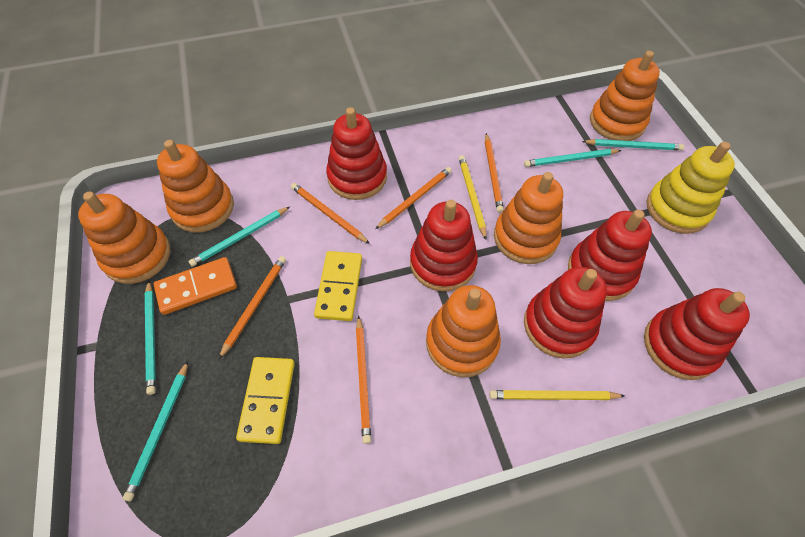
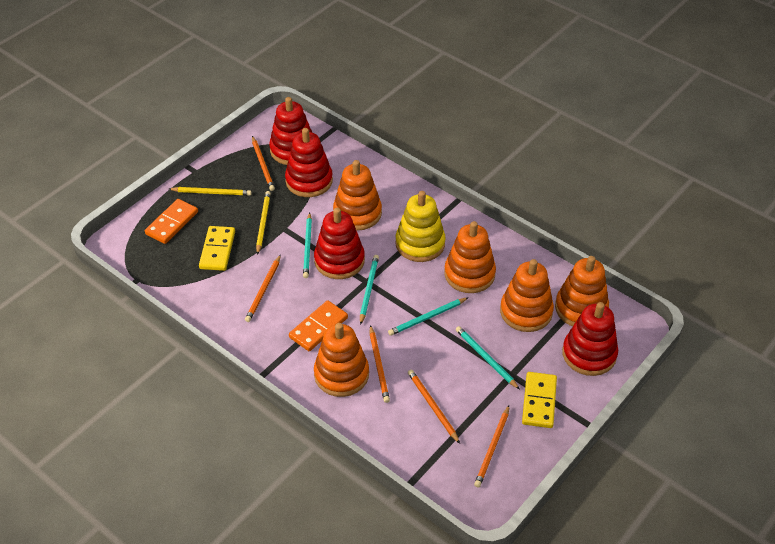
orange domino: [153,257,237,315] = 1 -> [145,199,198,244] [289,300,348,351] = 2
red stacking toy: [326,107,387,200] [410,200,478,292] [524,267,607,358] [568,210,652,301] [644,288,750,380] = 5 -> [269,97,312,165] [285,128,333,197] [314,208,365,279] [562,302,618,376] = 4
turquoise pencil: [123,361,188,501] [145,281,156,395] [188,207,290,267] [524,149,621,167] [582,139,684,150] = 5 -> [303,212,312,278] [360,255,379,325] [388,297,469,336] [456,326,520,390] = 4

